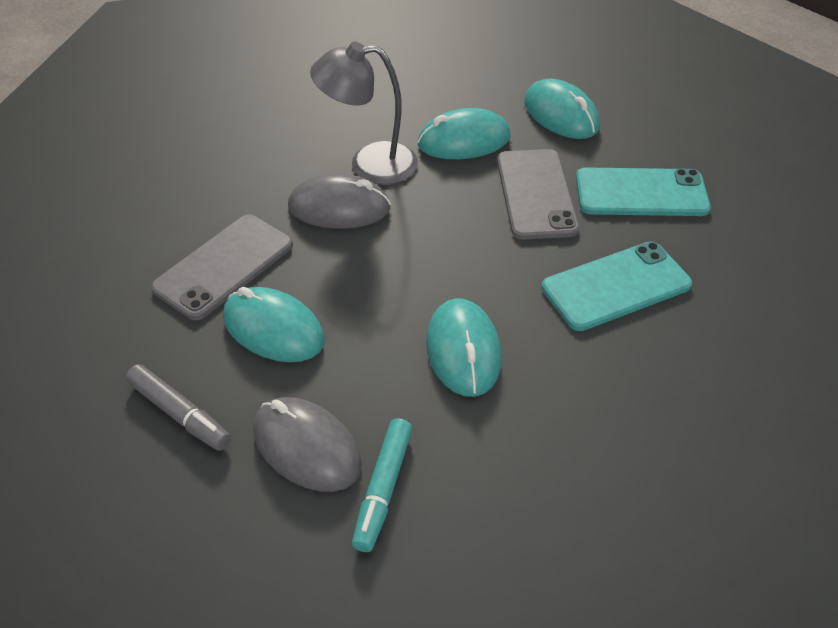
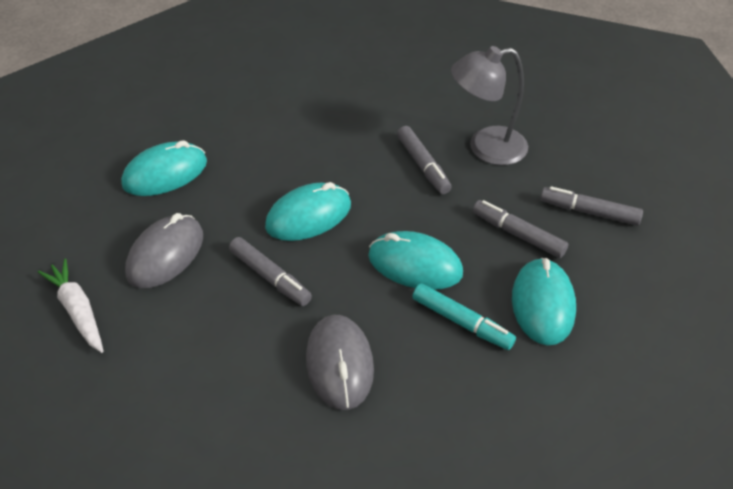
grey marker: [126,364,231,451] = 1 -> [229,237,312,306] [397,126,452,194] [473,200,568,258] [540,186,643,226] = 4
grey phone: [151,214,293,320] [497,149,579,240] = 2 -> none = 0
turquoise phone: [541,242,692,331] [576,167,711,216] = 2 -> none = 0
white carrot: none = 0 -> [38,258,104,353] = 1

